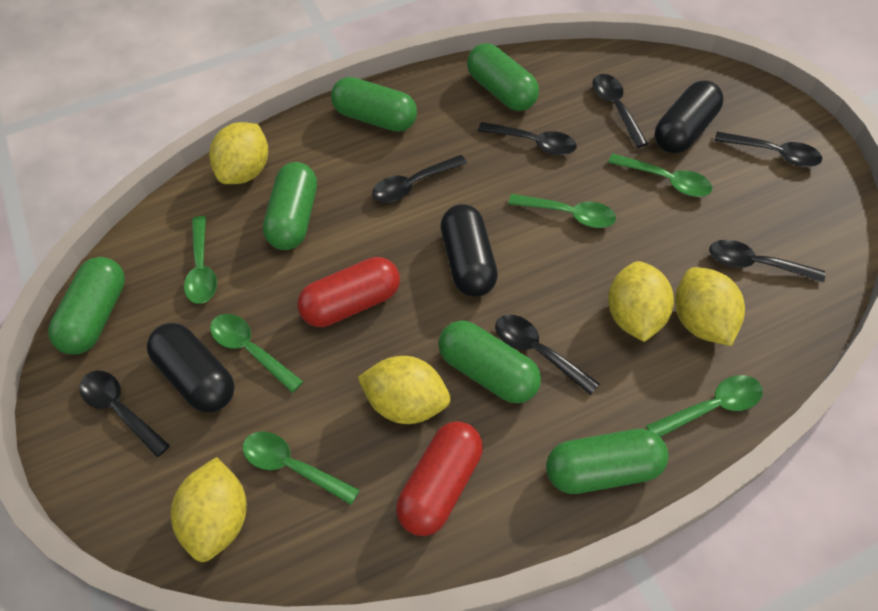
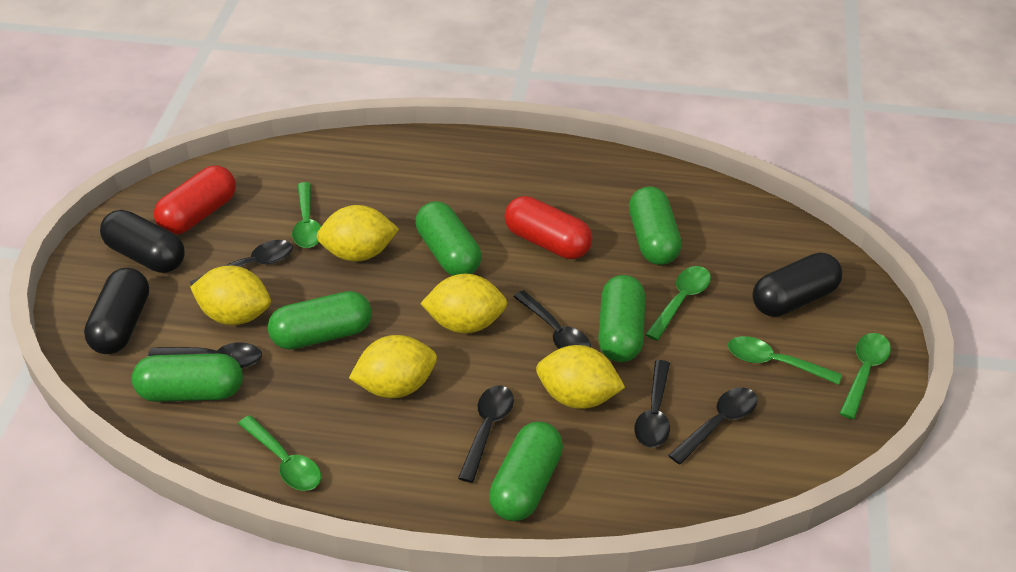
black spoon: [80,371,170,457] [372,155,467,203] [478,122,577,155] [495,315,599,395] [592,74,648,148] [709,240,825,283] [714,132,822,167] = 7 -> [148,342,262,368] [190,240,293,285] [458,385,514,483] [513,290,591,349] [634,360,670,447] [668,387,757,465] = 6
green spoon: [184,216,217,304] [210,314,303,393] [243,431,359,505] [508,194,616,228] [608,154,713,197] [646,375,763,437] = 6 -> [238,415,321,491] [292,182,321,248] [645,266,711,341] [728,336,842,385] [839,333,891,419] = 5

